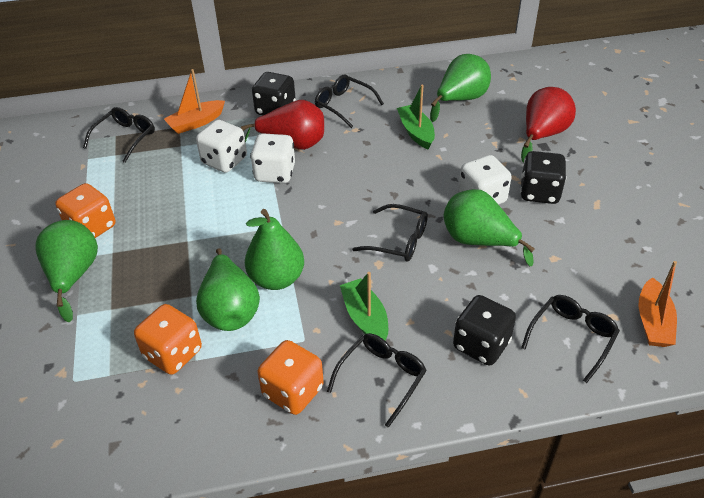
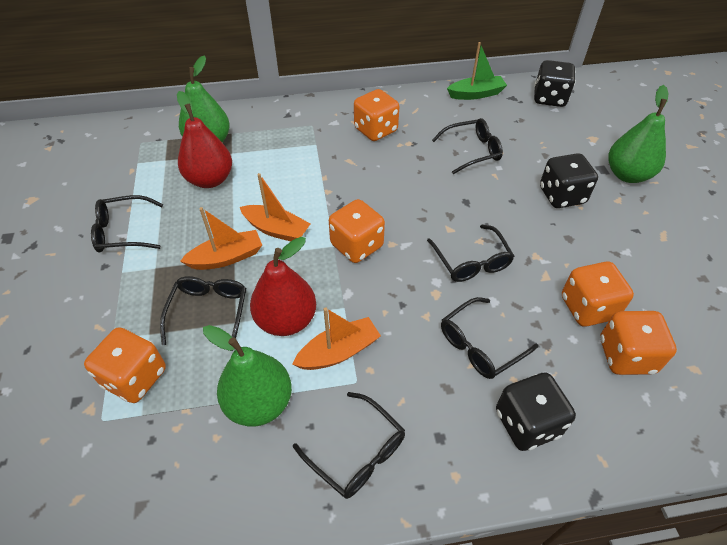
black glasses: [83,107,155,163] [315,75,384,128] [327,333,427,428] [352,204,428,262] [521,295,620,383] = 5 -> [91,195,163,252] [160,276,246,351] [293,392,405,499] [427,225,514,282] [432,118,503,174] [441,297,538,379] = 6
green boat: [340,272,388,341] [397,84,435,149] = 2 -> [447,42,507,100] = 1
green pear: [35,220,98,323] [196,248,260,331] [245,209,304,290] [430,54,491,122] [443,189,535,266] = 5 -> [179,56,230,142] [203,325,292,427] [609,85,668,183] = 3
orange boat: [164,69,225,134] [639,261,677,347] = 2 -> [180,207,262,270] [240,173,310,241] [292,307,381,370] = 3
orange dice: [55,183,115,238] [134,304,202,375] [257,340,324,415] = 3 -> [84,327,166,403] [329,199,385,263] [354,89,399,141] [562,262,634,327] [600,311,677,375] = 5
white dice: [196,120,247,173] [250,133,295,183] [458,155,512,205] = 3 -> none = 0

